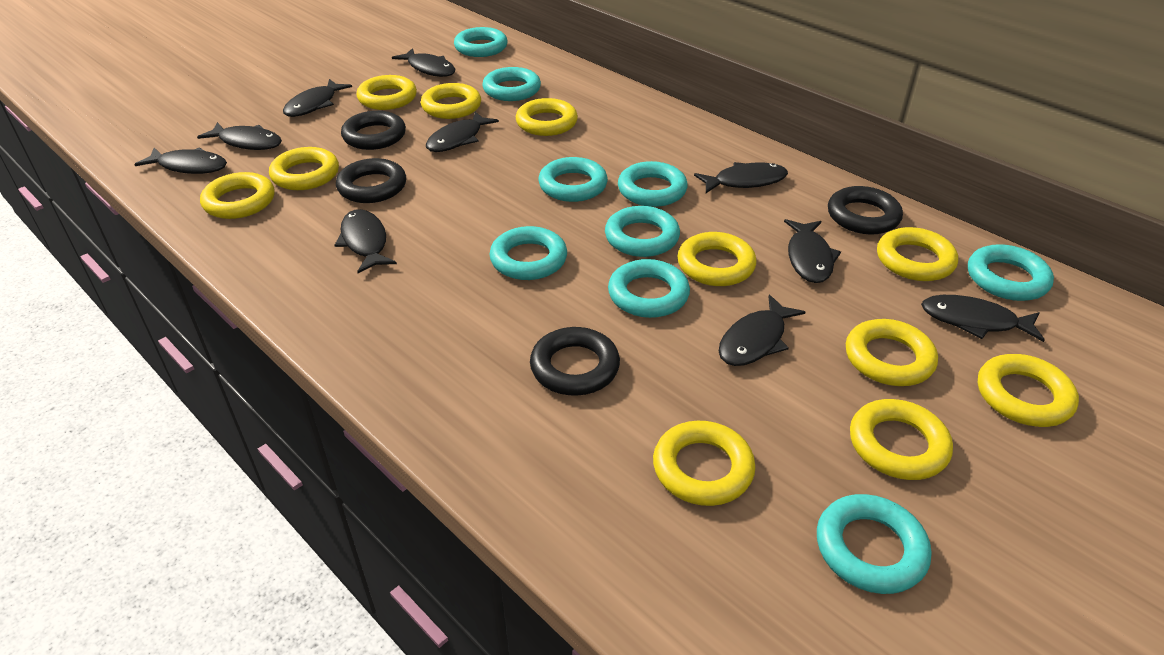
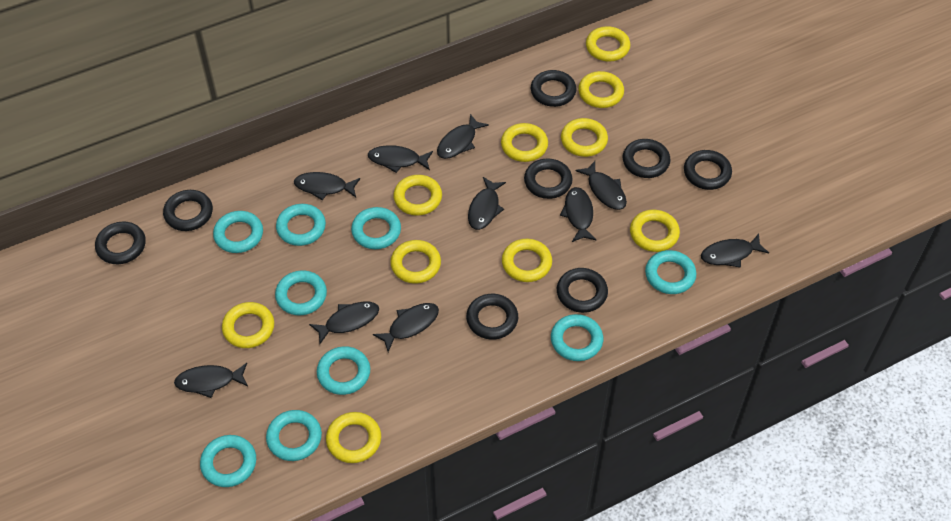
black ring: [336,158,406,203] [341,111,406,150] [530,327,620,396] [828,186,903,234] = 4 -> [95,222,146,264] [163,190,213,231] [466,294,518,340] [524,159,572,199] [531,70,576,107] [557,268,608,313] [623,139,670,178] [684,150,732,190] = 8
yellow ring: [200,172,274,219] [269,147,339,190] [356,75,417,110] [421,83,481,119] [516,98,578,136] [653,421,756,506] [677,232,756,286] [846,319,938,386] [850,399,953,480] [877,227,958,281] [978,354,1079,427] = 11 -> [222,302,274,348] [326,412,381,463] [390,240,441,284] [393,175,442,216] [501,123,548,162] [502,239,552,282] [561,118,608,157] [578,71,624,108] [586,26,631,61] [630,210,680,252] = 10

